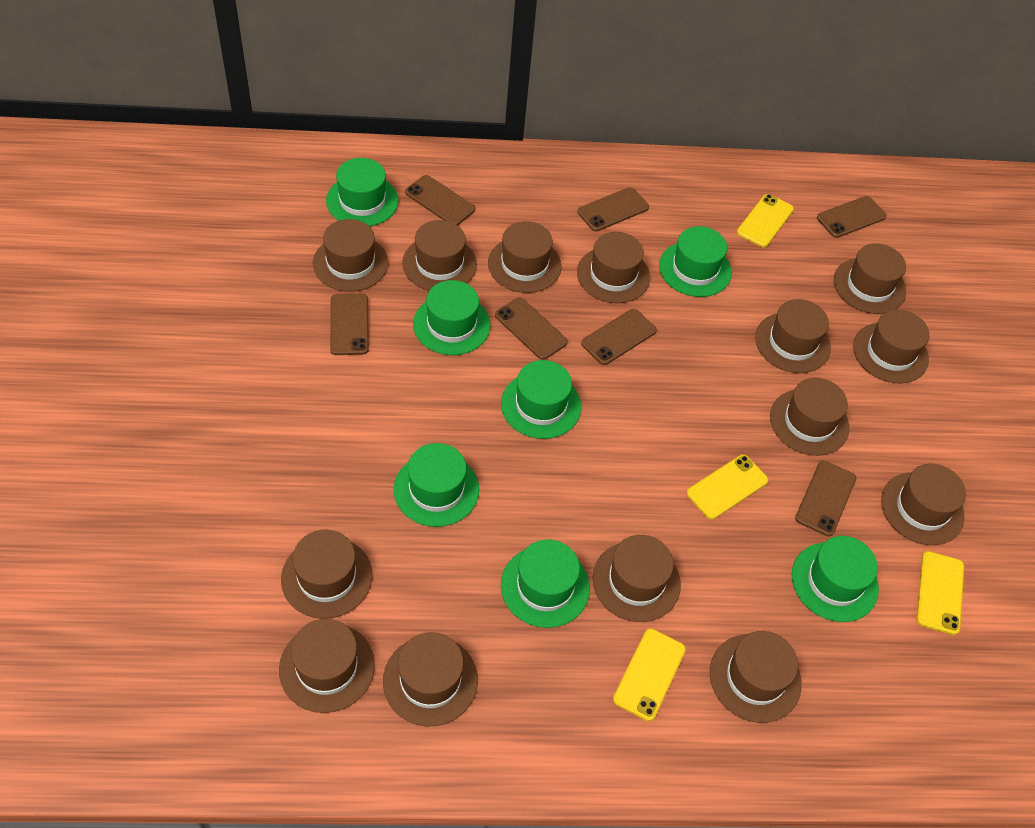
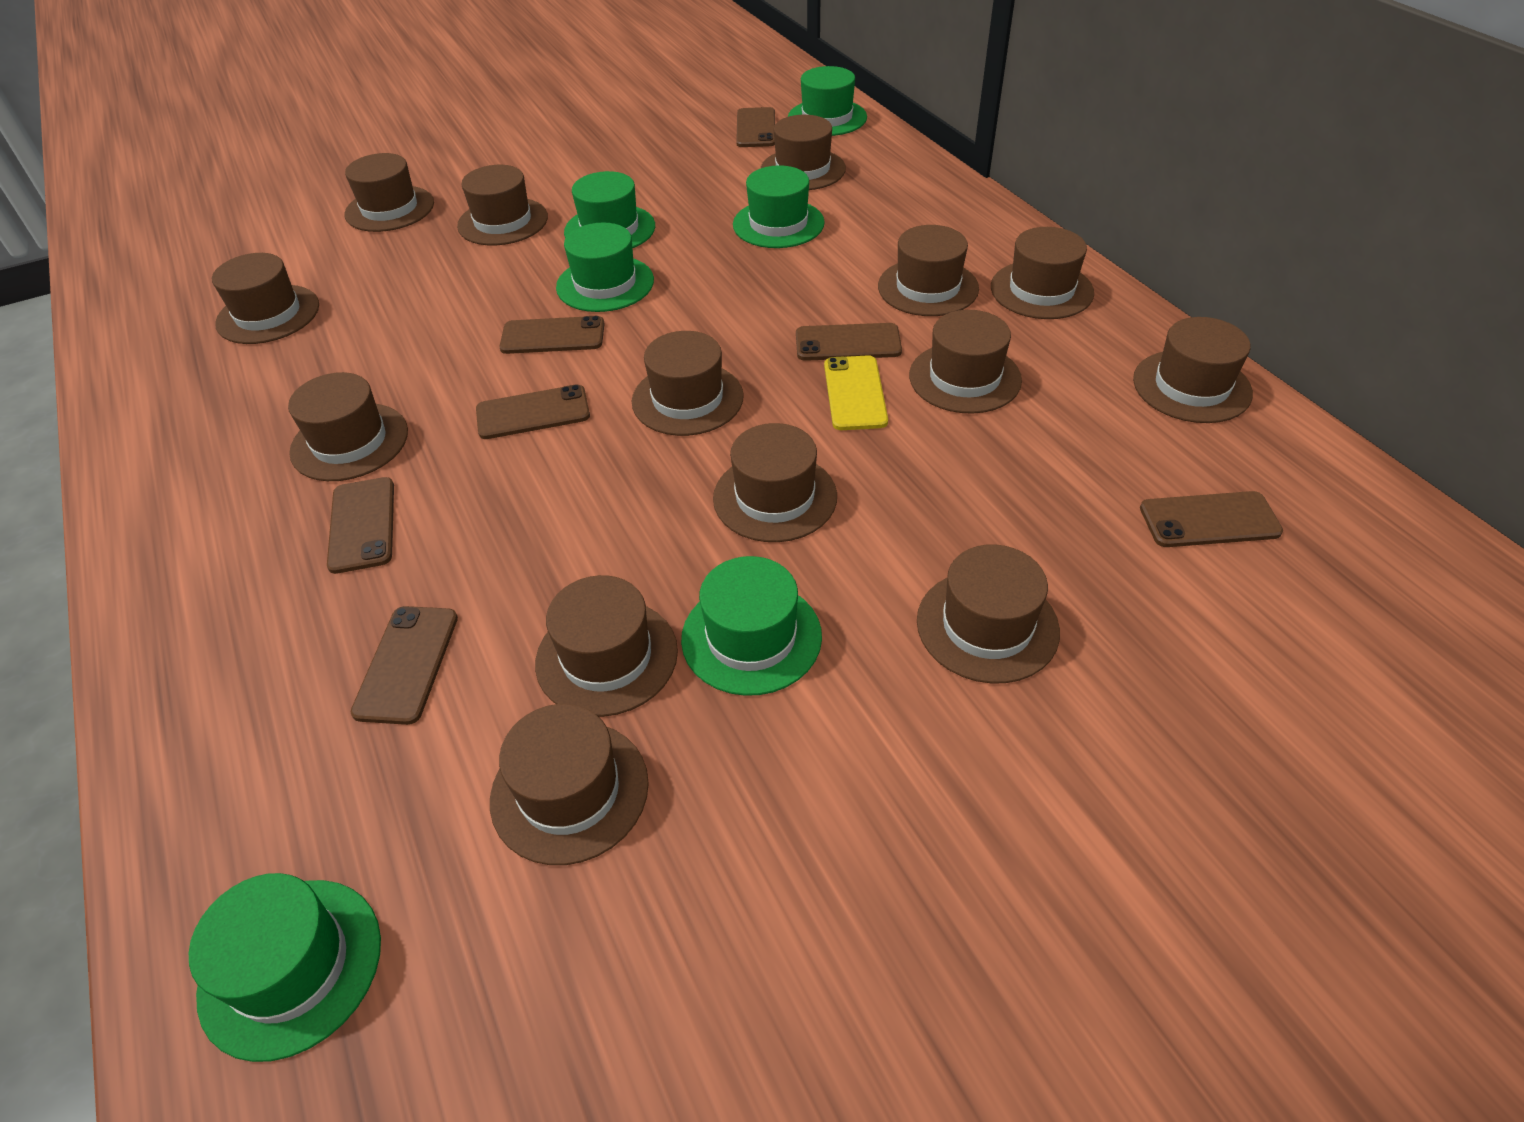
green hat: [326,158,399,227] [394,443,479,527] [413,280,491,355] [501,360,581,439] [501,539,590,628] [659,226,732,297] [792,536,879,622] = 7 -> [189,873,381,1062] [556,222,654,312] [564,171,655,248] [681,556,822,696] [733,165,825,248] [788,66,867,136] = 6
yellow phone: [613,628,686,721] [687,455,768,520] [737,194,794,247] [917,551,964,635] = 4 -> [824,355,888,430] = 1

